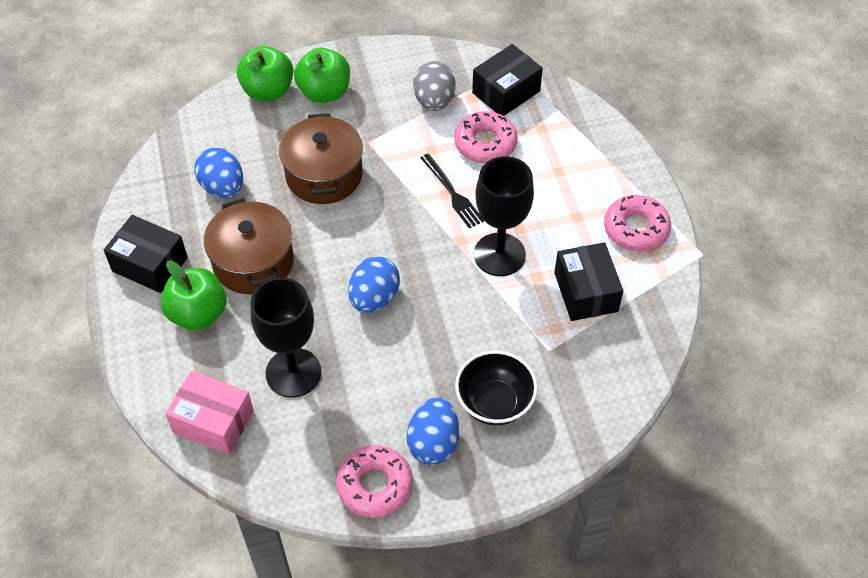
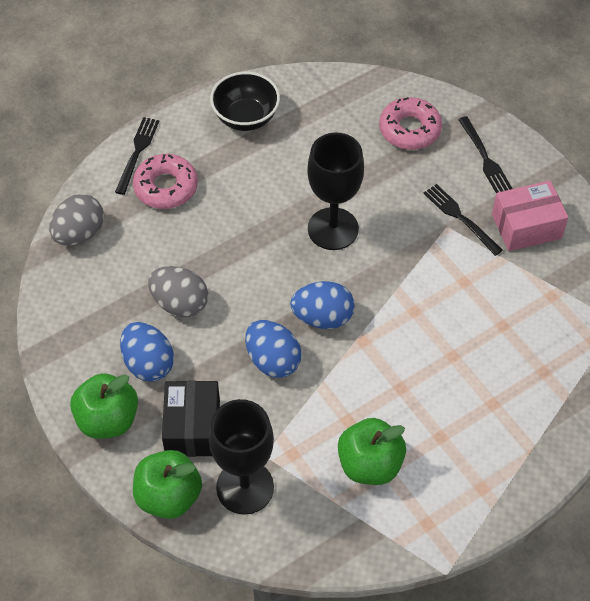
black box: [104,215,188,293] [472,44,543,116] [554,242,623,321] = 3 -> [162,381,220,457] = 1
black fork: [421,154,484,229] = 1 -> [115,117,159,195] [424,184,503,256] [458,116,512,193] = 3
brown pot: [204,198,294,294] [279,113,363,204] = 2 -> none = 0
grey egg: [413,61,455,111] = 1 -> [49,194,104,246] [148,266,208,317] = 2
pink donut: [336,445,413,518] [454,111,518,164] [604,195,671,252] = 3 -> [133,154,198,209] [379,97,442,150] = 2

